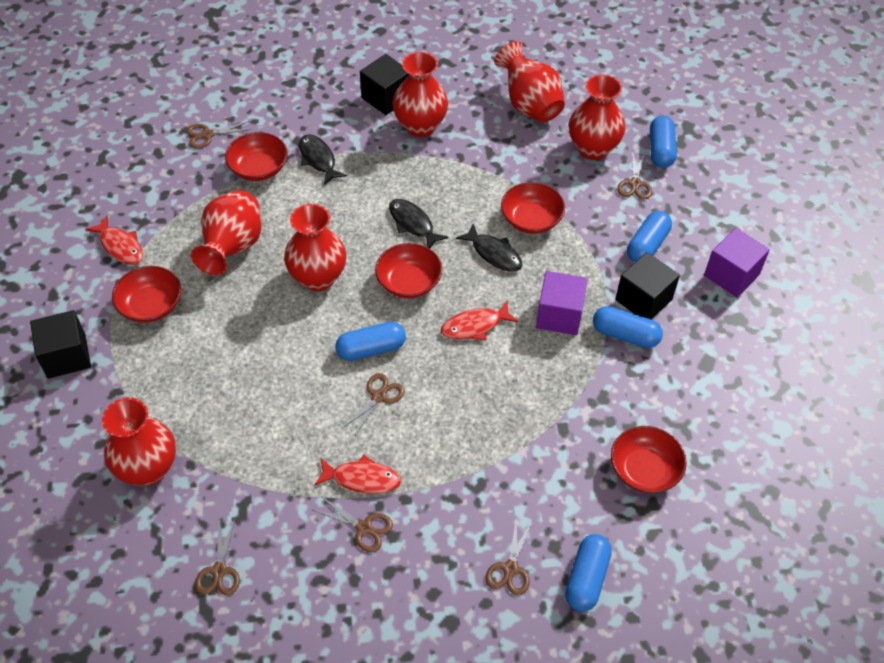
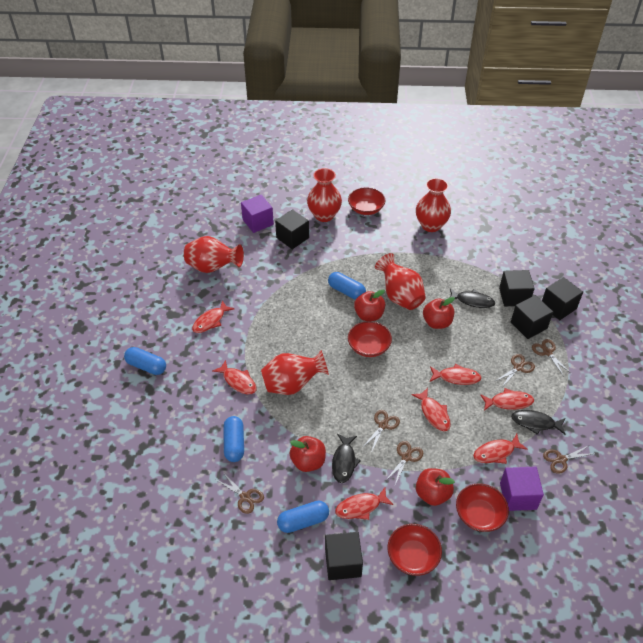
black cube: [30,310,91,379] [360,54,409,115] [615,252,680,319] = 3 -> [275,209,309,249] [325,532,363,580] [499,270,535,306] [511,295,553,339] [542,277,583,320] = 5
blue capsule: [335,322,406,361] [565,534,612,612] [593,306,663,348] [627,211,672,262] [650,116,677,168] = 5 -> [124,347,166,375] [223,416,244,462] [277,501,329,533] [328,272,366,300] = 4
red apple: none = 0 -> [290,436,326,472] [354,290,385,321] [416,468,455,506] [423,297,455,329] = 4
red bowl: [112,266,181,323] [225,132,288,181] [375,243,442,299] [501,182,565,234] [611,426,687,493] = 5 -> [348,188,385,215] [348,321,392,357] [388,524,442,576] [456,483,509,532] = 4
red fish: [85,216,143,265] [314,455,401,494] [441,301,519,340] = 3 -> [192,300,234,333] [212,360,256,394] [335,488,394,520] [411,388,451,431] [430,364,482,385] [473,434,527,464] [480,388,534,411] = 7
red vase: [102,398,176,486] [191,190,262,275] [284,204,346,291] [393,52,448,137] [494,41,565,122] [569,74,625,160] = 6 -> [184,236,244,273] [261,350,329,395] [307,168,342,222] [375,253,426,310] [416,178,451,232] = 5

